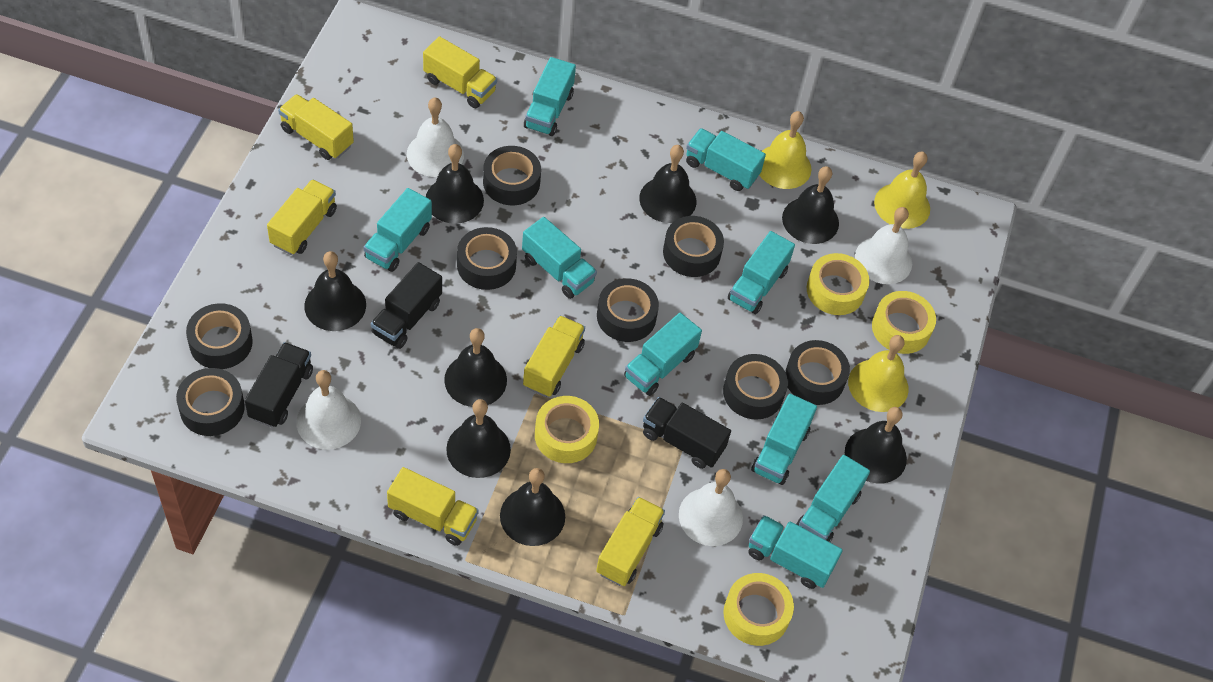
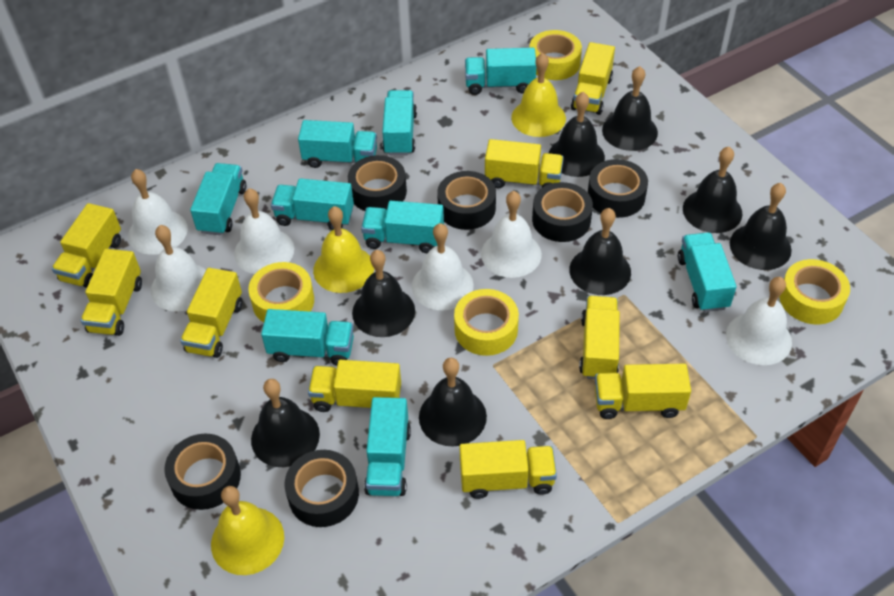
black tape: [176,368,245,436] [186,303,253,369] [457,227,517,290] [483,146,541,205] [597,278,659,342] [663,216,724,277] [723,354,788,420] [785,340,850,405] = 8 -> [164,434,241,510] [285,450,359,527] [348,155,407,211] [437,171,496,230] [532,182,593,242] [588,159,648,218] = 6
black truck: [245,342,313,428] [371,262,442,349] [643,397,731,469] = 3 -> none = 0
white bell: [296,370,361,450] [407,98,464,177] [679,469,743,546] [855,207,912,284] = 4 -> [128,169,188,255] [151,225,206,312] [234,188,294,274] [412,223,474,310] [481,191,542,278] [726,277,792,365] = 6
yellow truck: [267,179,337,255] [278,94,354,160] [387,467,479,546] [423,36,497,108] [523,316,585,397] [596,497,665,586] = 6 -> [52,203,121,288] [81,249,142,336] [180,268,242,358] [308,360,401,412] [460,440,557,499] [485,139,564,188] [571,42,615,115] [579,296,620,379] [595,364,691,419] = 9

